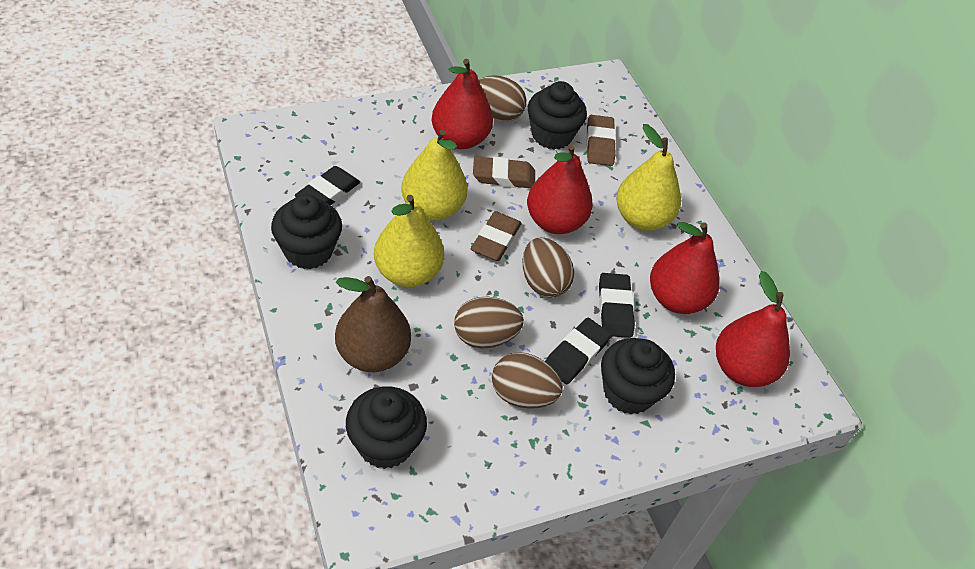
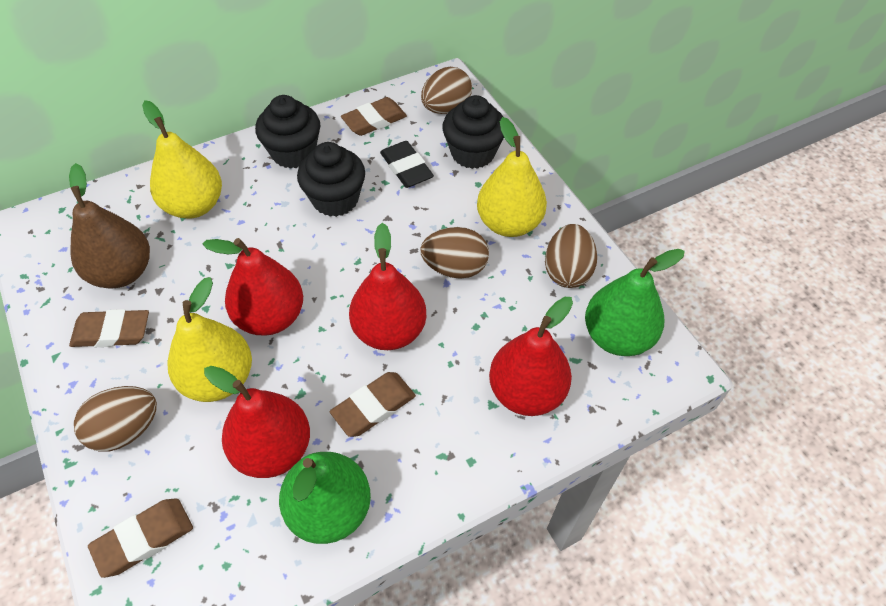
black cupcake: [271,194,342,269] [346,386,427,469] [528,81,587,150] [601,338,675,414] = 4 -> [255,95,321,169] [297,142,365,217] [442,95,504,169] = 3
black eraser: [295,166,360,205] [545,318,611,384] [599,273,635,338] = 3 -> [380,141,434,188] = 1
brown eraser: [471,211,522,261] [473,156,535,188] [586,115,616,166] = 3 -> [69,309,149,347] [88,498,193,578] [330,372,416,437] [341,97,407,136] = 4
green pear: none = 0 -> [279,452,371,544] [585,249,685,356] = 2

